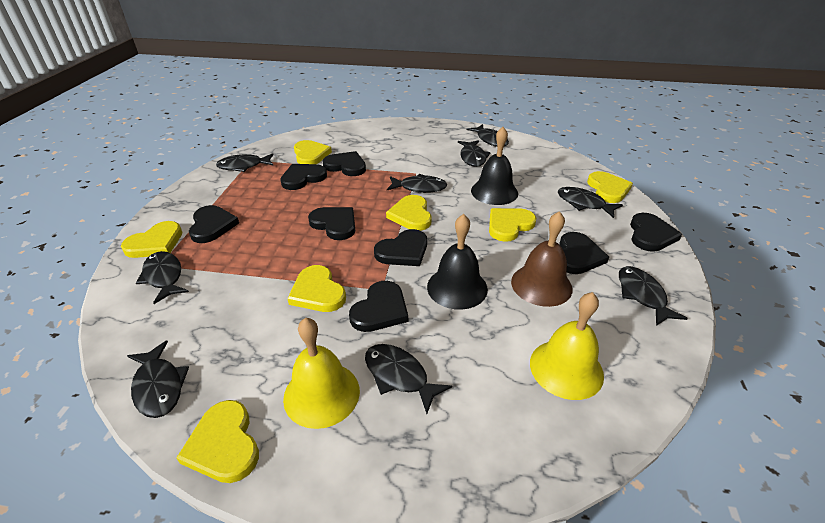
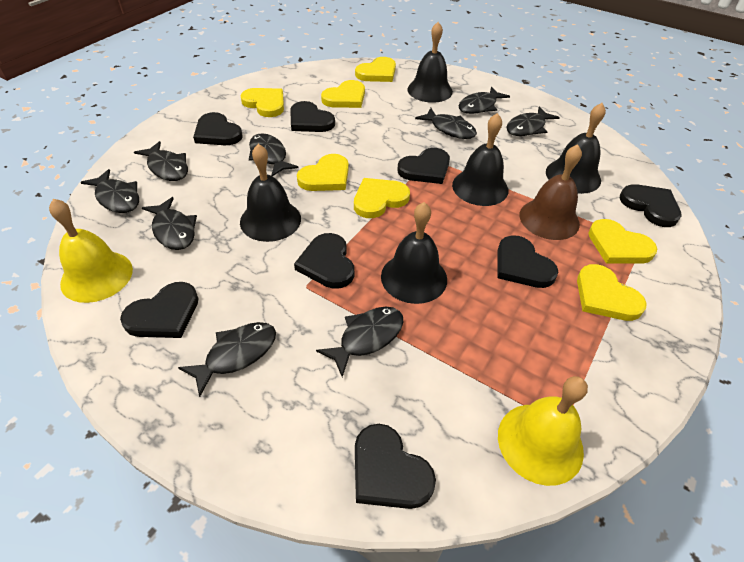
black bell: [427,214,488,310] [471,127,518,205] = 2 -> [240,144,301,242] [381,202,447,304] [407,22,453,103] [452,113,508,206] [546,103,606,194] = 5

